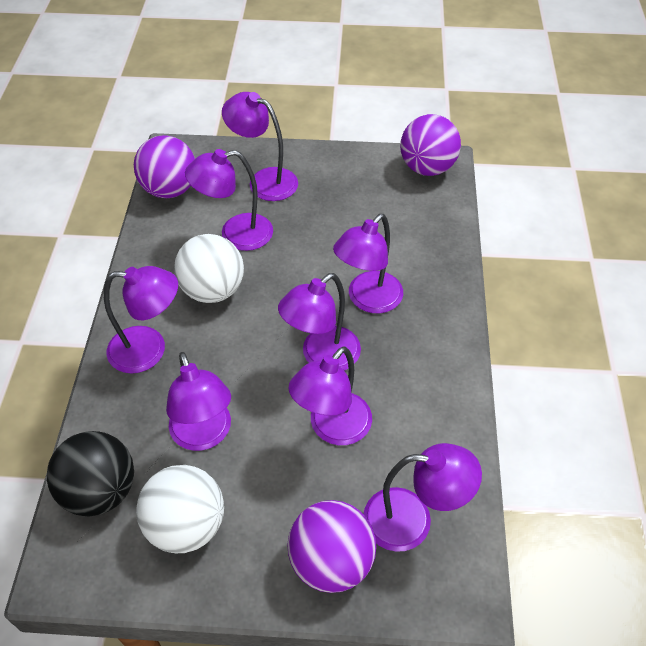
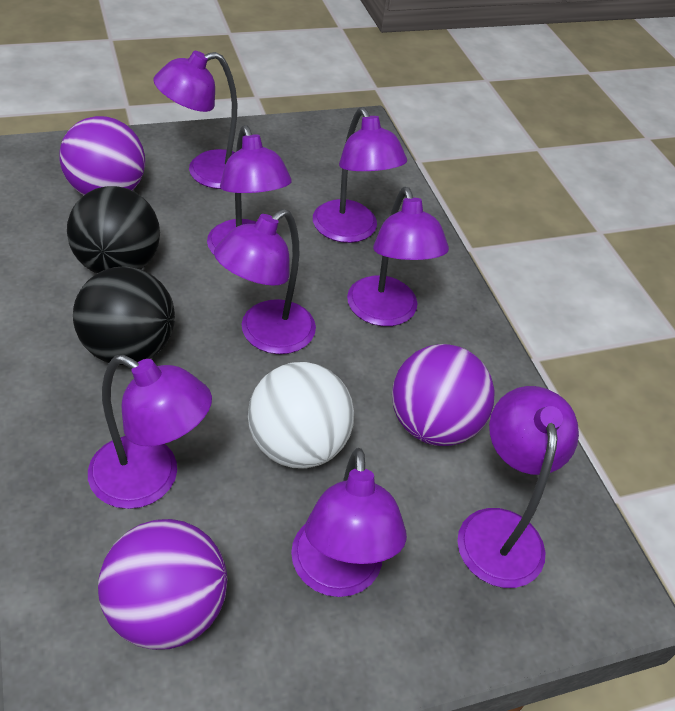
black ball: [47,431,134,516] = 1 -> [67,186,160,273] [73,266,175,365] = 2
white ball: [136,465,224,553] [174,234,244,303] = 2 -> [248,362,354,469] = 1

